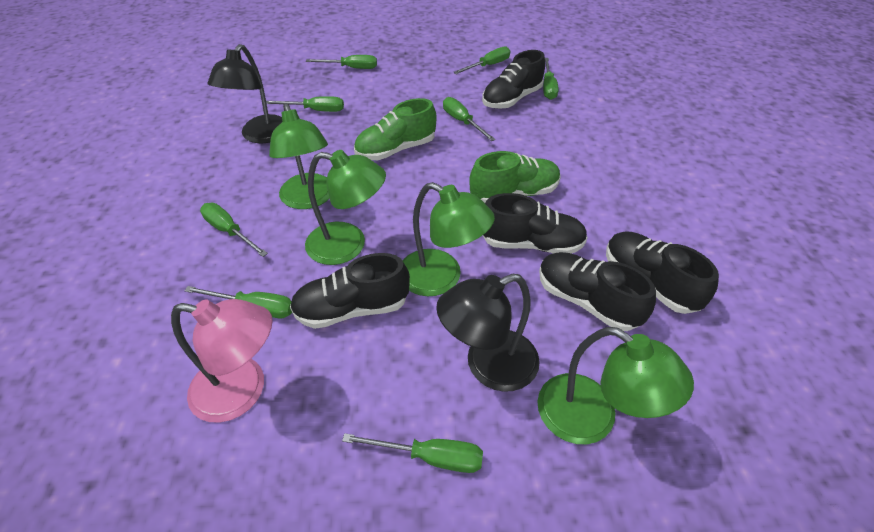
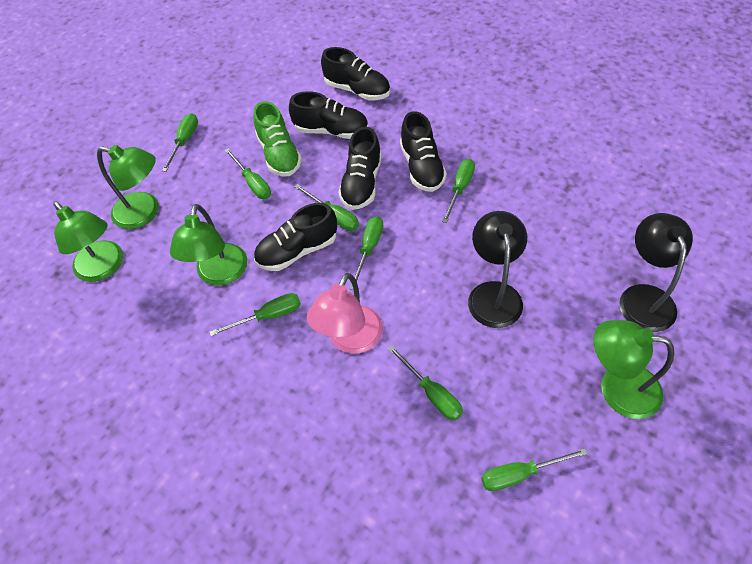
green shoe: [354,98,437,160] [469,151,561,203] = 2 -> [253,101,302,176] = 1

